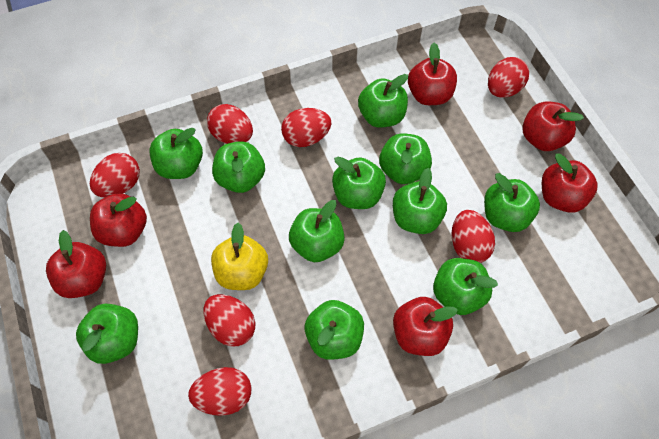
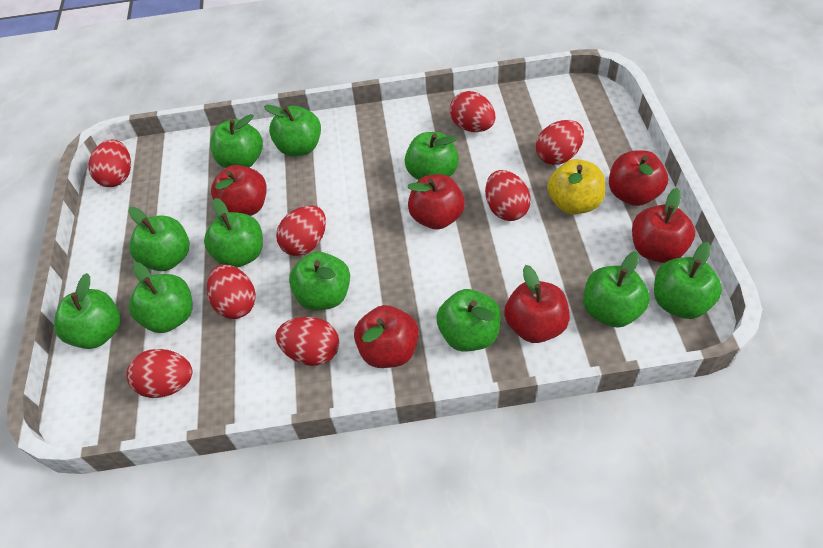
red egg: [90,153,140,197] [188,367,251,416] [203,294,255,346] [207,104,253,144] [281,108,331,147] [451,210,495,263] [488,57,529,98] = 7 -> [88,140,131,187] [127,349,193,398] [207,264,256,319] [276,205,326,256] [276,317,339,366] [450,91,496,132] [485,170,531,221] [536,120,584,165] = 8

